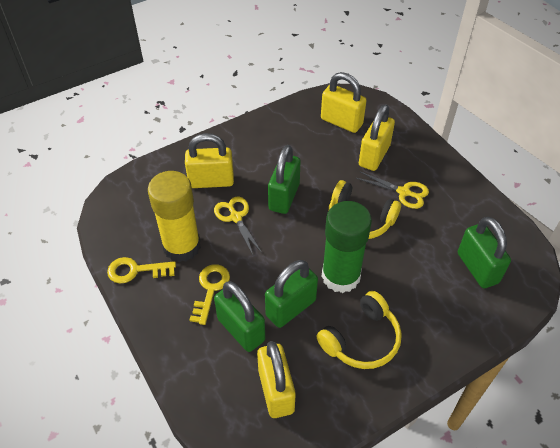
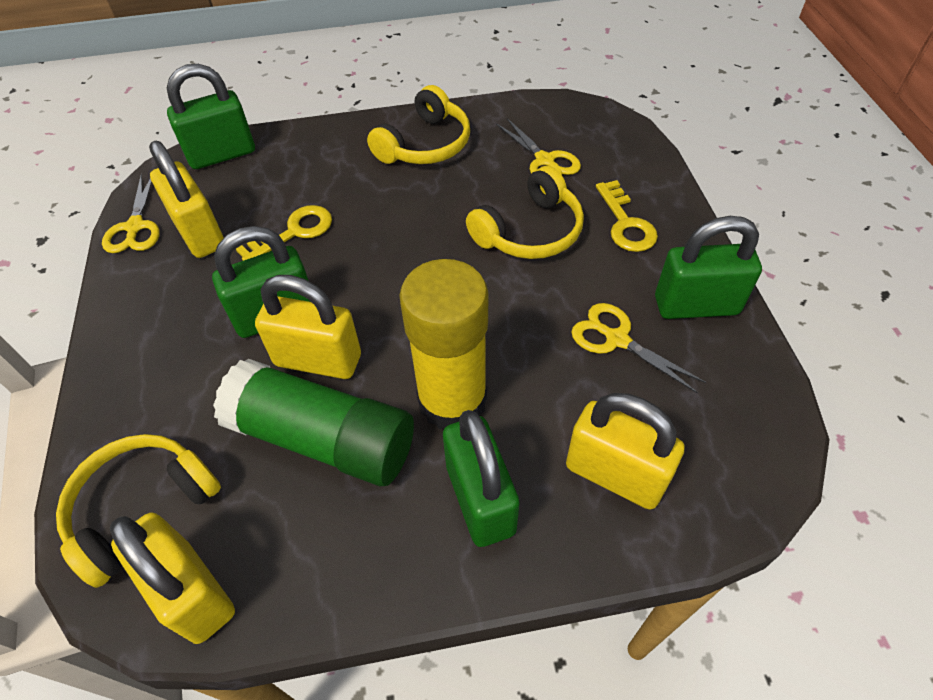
yellow headphones: [317,291,402,369] [329,180,401,239] = 2 -> [56,434,221,588] [367,85,470,164] [466,166,584,259] = 3
yellow scissors: [214,196,262,255] [356,171,429,209] = 2 -> [102,174,160,253] [496,118,581,175] [571,303,706,394] = 3

